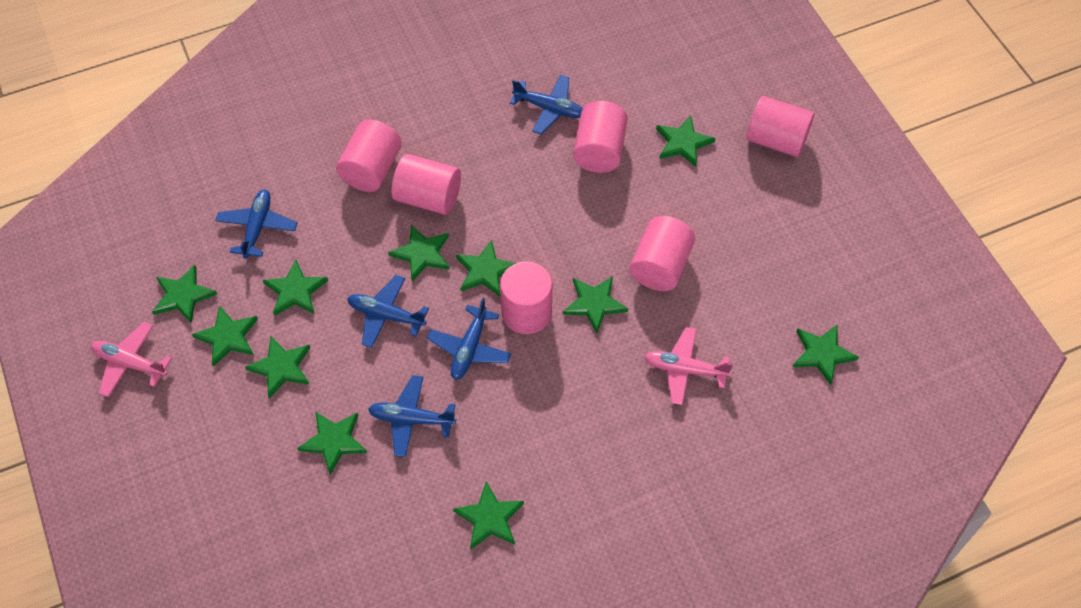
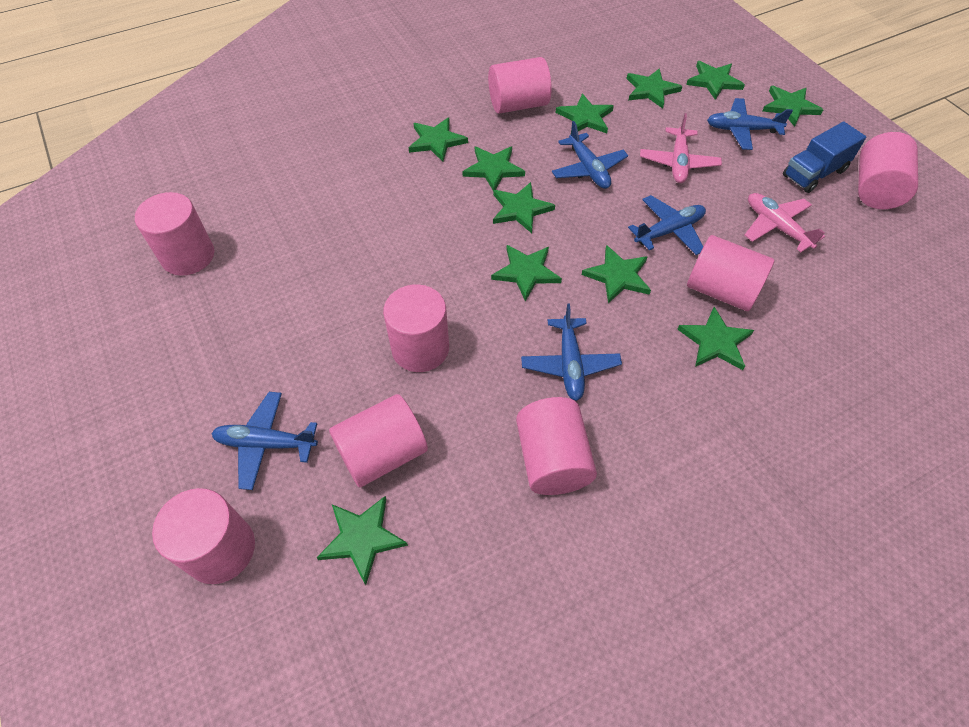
blue truck: none = 0 -> [783,122,866,193] = 1
pink cylinder: [336,119,402,192] [392,154,461,215] [500,261,552,334] [573,101,628,173] [630,216,695,291] [746,96,814,157] = 6 -> [135,192,214,276] [152,488,255,584] [329,394,428,487] [383,284,449,372] [488,57,552,114] [516,397,597,495] [687,235,774,311] [858,132,918,209] = 8

